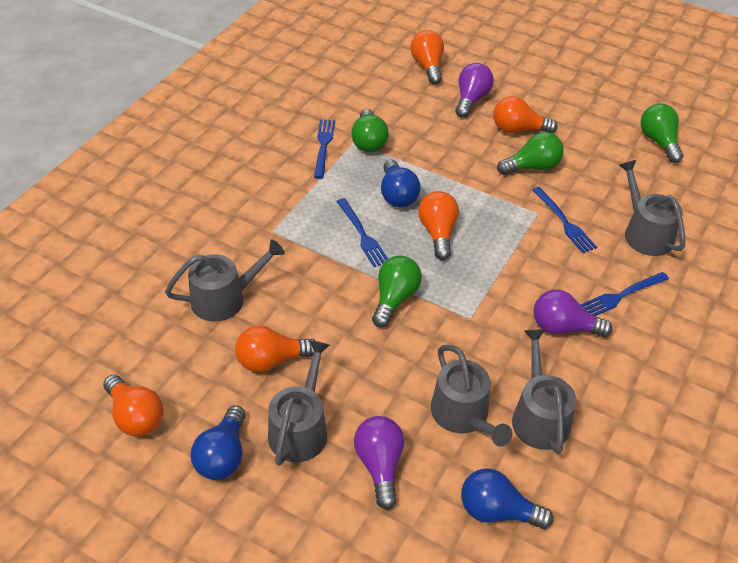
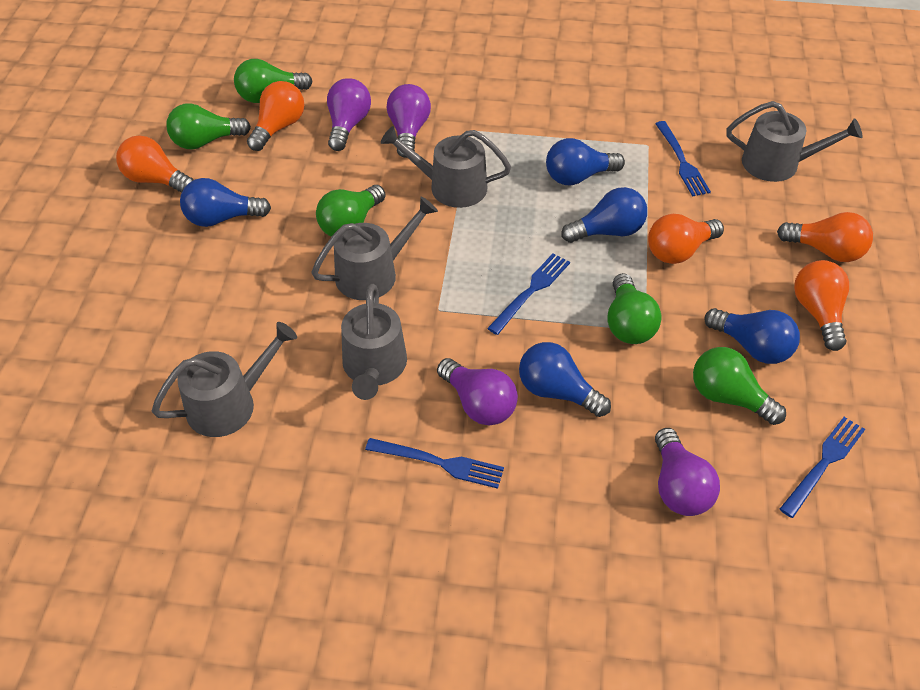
blue light bulb: [191,405,245,480] [381,160,421,207] [461,468,553,529] = 3 -> [180,178,271,227] [519,342,611,417] [546,138,625,185] [561,187,647,243] [704,308,800,364] = 5
green light bulb: [351,109,389,153] [372,256,422,328] [497,132,564,175] [641,104,683,163] = 4 -> [166,103,251,149] [234,59,312,103] [316,185,385,237] [607,273,661,344] [693,347,786,425] = 5
purple light bulb: [354,416,404,510] [456,63,494,118] [534,290,612,337] = 3 -> [327,78,371,151] [387,84,431,158] [437,358,518,425] [655,428,720,516] = 4

